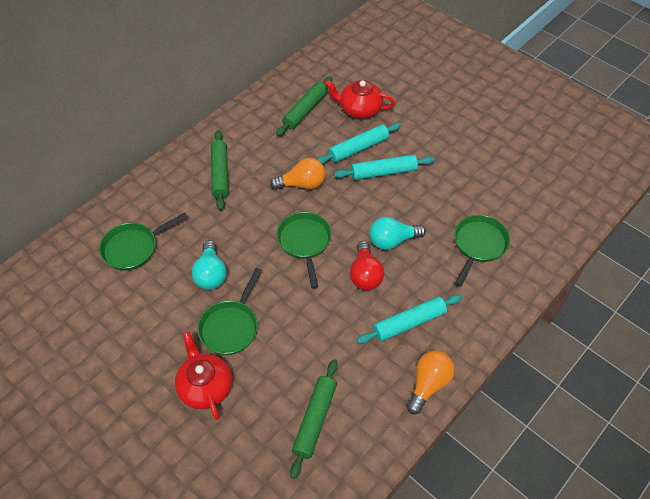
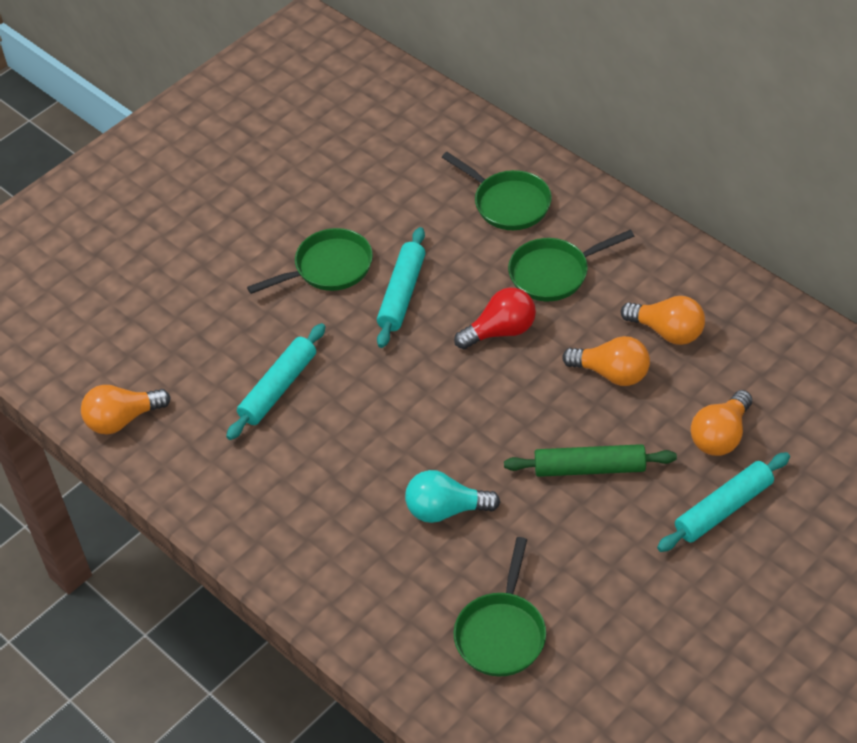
green rolling pin: [211,130,229,210] [276,76,333,136] [290,359,338,479] = 3 -> [504,444,677,477] = 1
orange light bulb: [270,158,325,190] [407,351,455,414] = 2 -> [81,385,170,435] [562,336,650,386] [621,296,705,345] [691,390,752,456] = 4
red teapot: [175,331,232,420] [325,80,395,119] = 2 -> none = 0
turquoise light bulb: [192,240,227,290] [370,217,426,250] = 2 -> [405,470,500,523] = 1

